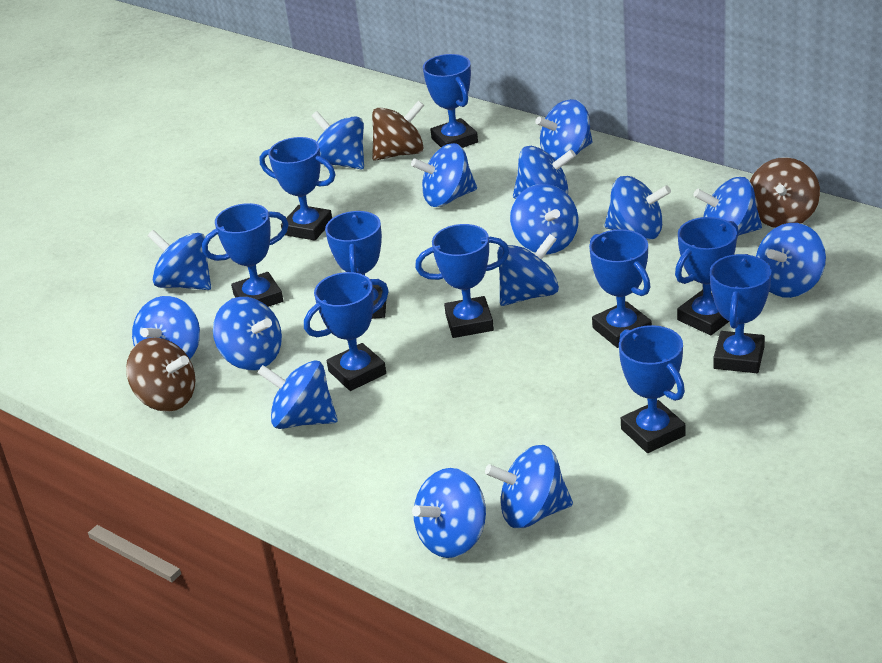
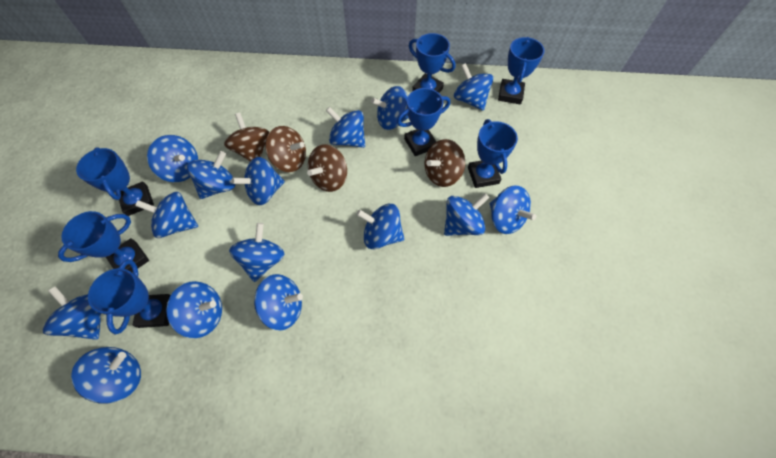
blue trophy: [202,203,289,307] [260,137,336,241] [304,272,389,391] [325,211,386,319] [415,224,509,338] [423,54,478,148] [589,229,652,348] [619,325,686,453] [675,217,739,335] [710,254,771,373] = 10 -> [58,211,149,272] [76,147,154,216] [88,259,171,334] [397,88,450,156] [409,33,455,93] [468,119,518,188] [498,37,545,105] = 7
brown spinning top: [126,337,196,412] [372,100,424,161] [750,157,820,228] = 3 -> [224,113,269,161] [265,126,306,172] [307,144,347,192] [425,139,465,187] = 4

